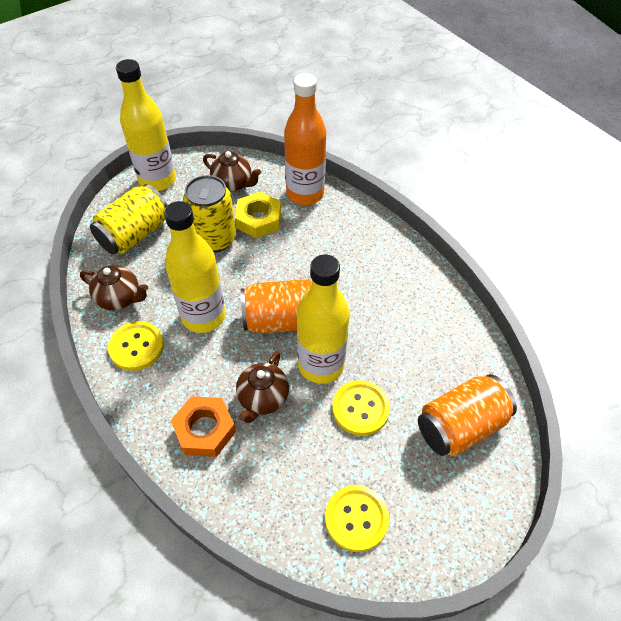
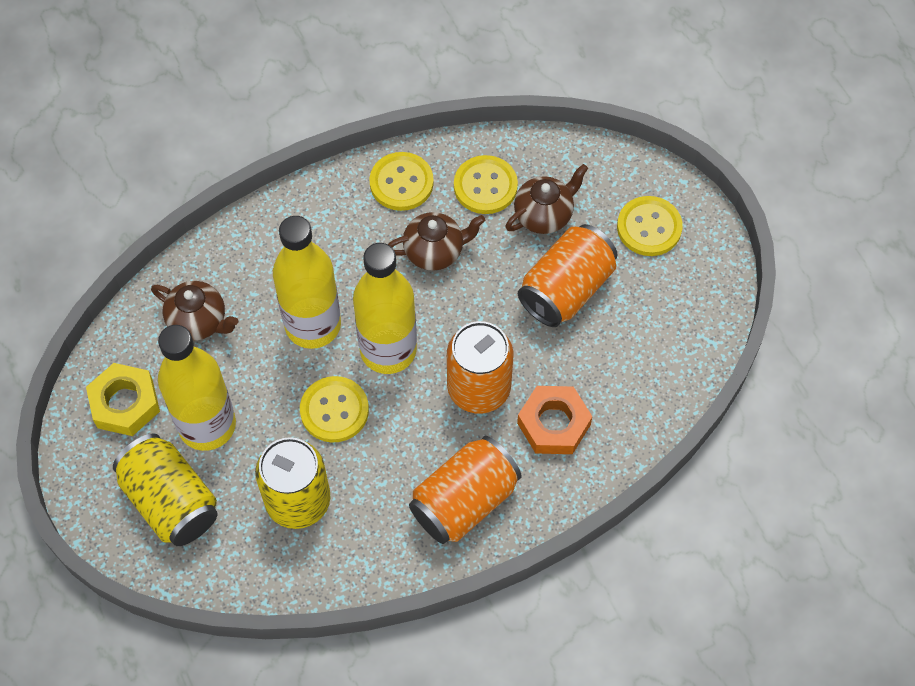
orange bottle: [284,73,326,205] = 1 -> none = 0
orange can: [241,279,312,334] [418,374,517,457] = 2 -> [409,436,522,544] [447,321,514,414] [518,224,618,327] = 3
yellow button: [108,321,164,371] [325,485,389,552] [332,380,390,436] = 3 -> [300,376,369,442] [369,152,434,211] [454,155,518,214] [617,196,683,256] = 4

